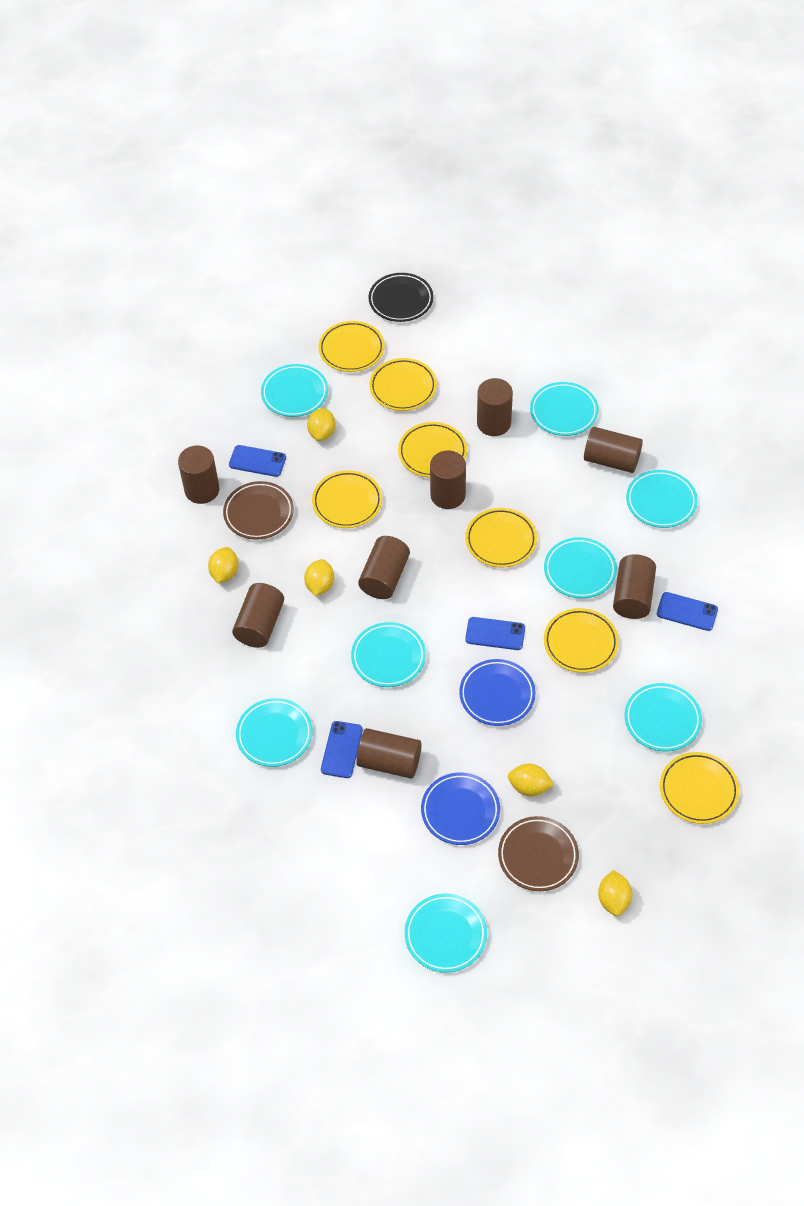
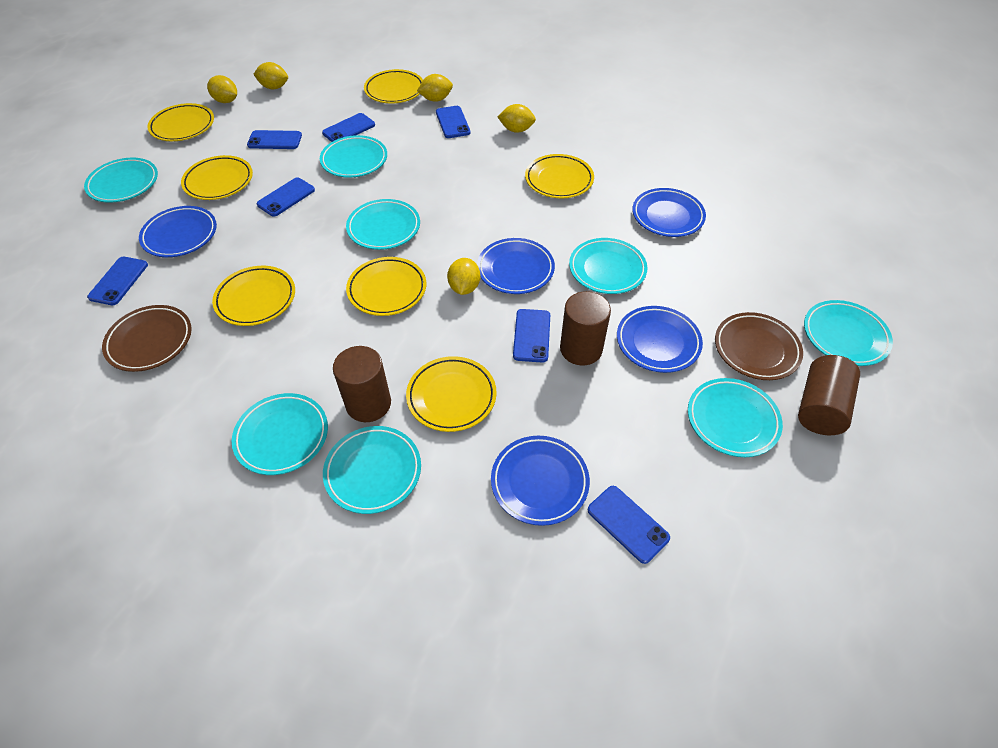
black plate: [368,273,433,322] = 1 -> none = 0
blue phone: [229,445,286,477] [321,721,363,778] [465,617,525,650] [657,592,718,631] = 4 -> [87,257,148,305] [247,130,302,149] [257,177,315,217] [322,113,375,142] [436,106,470,138] [513,309,550,363] [588,486,670,564] = 7
blue plate: [421,772,500,845] [459,659,536,726] = 2 -> [139,206,217,257] [477,238,555,294] [491,436,590,526] [617,306,703,373] [632,188,706,237] = 5
brown cylinder: [178,445,220,504] [232,583,284,648] [356,728,421,779] [358,536,410,599] [430,451,466,509] [477,378,513,436] [584,427,643,473] [613,554,656,619] = 8 -> [333,346,391,422] [560,291,611,366] [798,355,860,435] = 3

